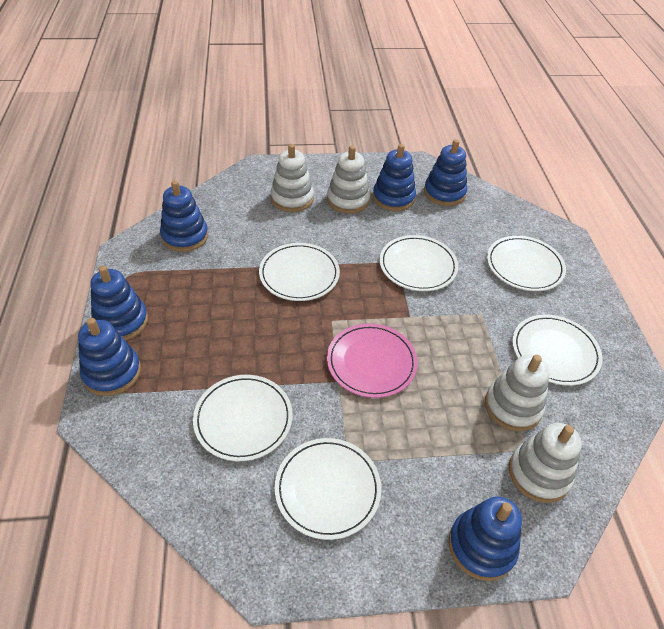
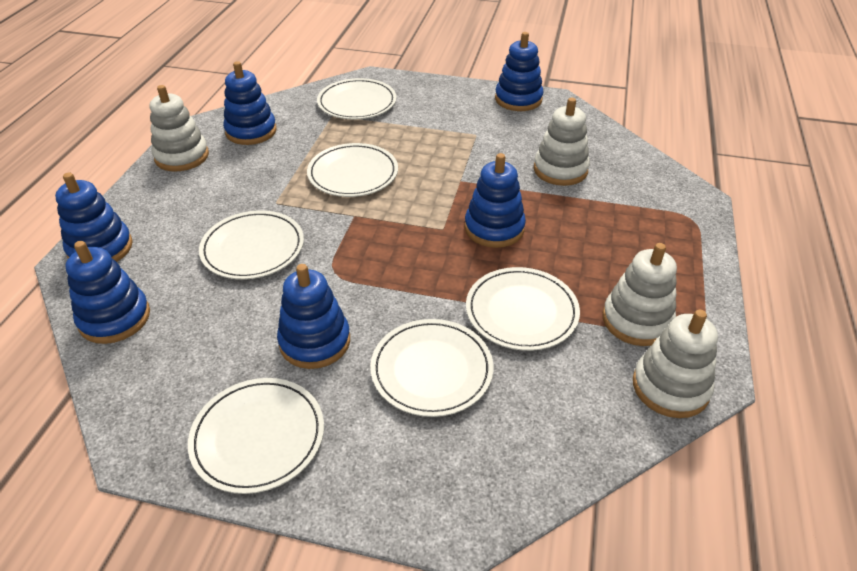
pink plate: [327,324,418,398] = 1 -> none = 0

